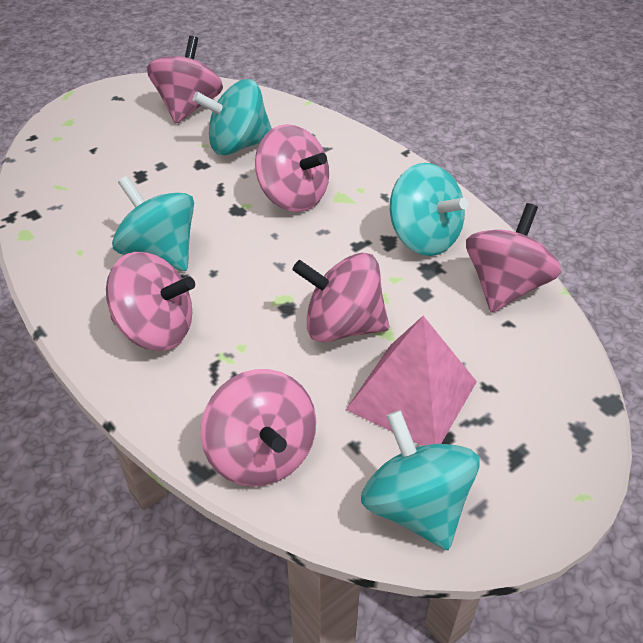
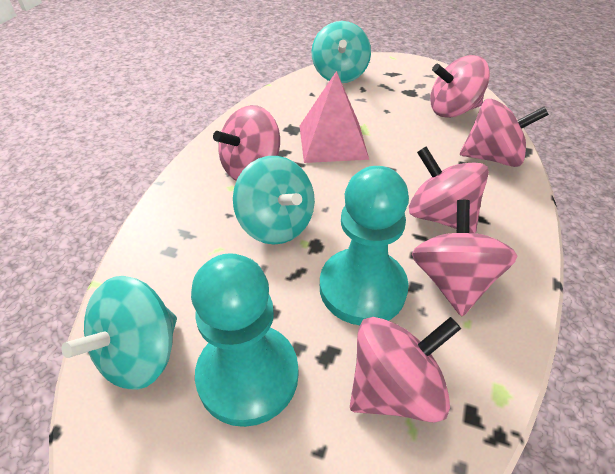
turquoise pawn: none = 0 -> [191,253,299,427] [320,166,409,325] = 2
turquoise spinning top: [112,176,194,271] [193,79,272,155] [361,410,480,550] [390,163,468,256] = 4 -> [61,276,177,390] [233,156,315,245] [311,21,371,83] = 3

